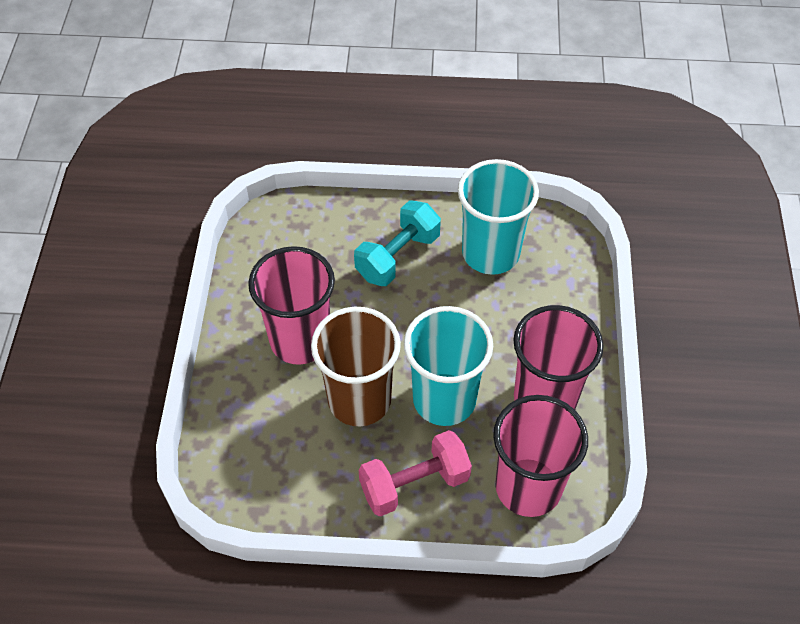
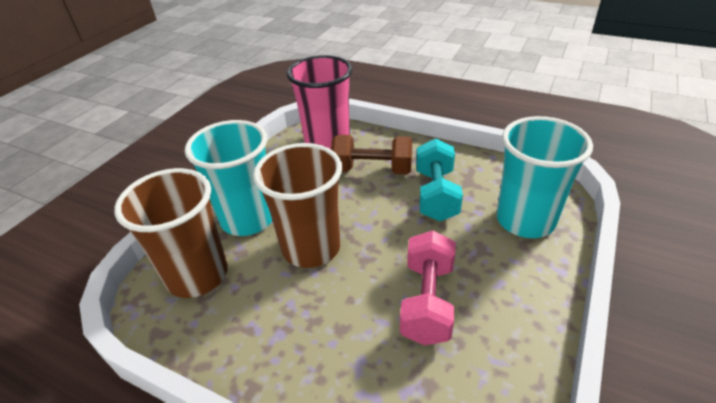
brown cup: [311,307,401,426] = 1 -> [114,168,228,298] [253,143,342,268] = 2
brown dumbbell: none = 0 -> [331,135,412,175] = 1
pink cup: [248,246,335,365] [493,395,588,517] [514,305,604,409] = 3 -> [287,55,352,149] = 1

